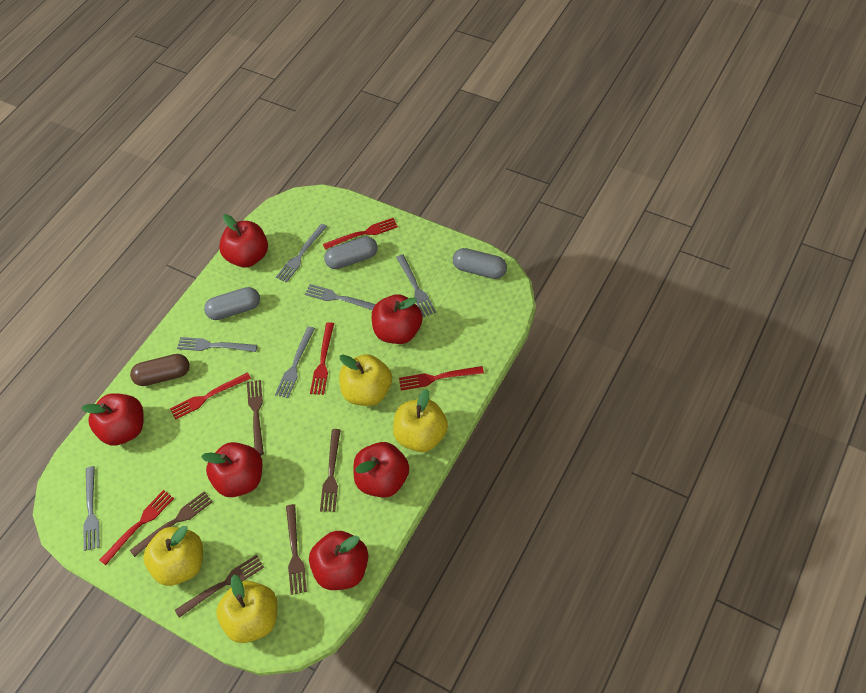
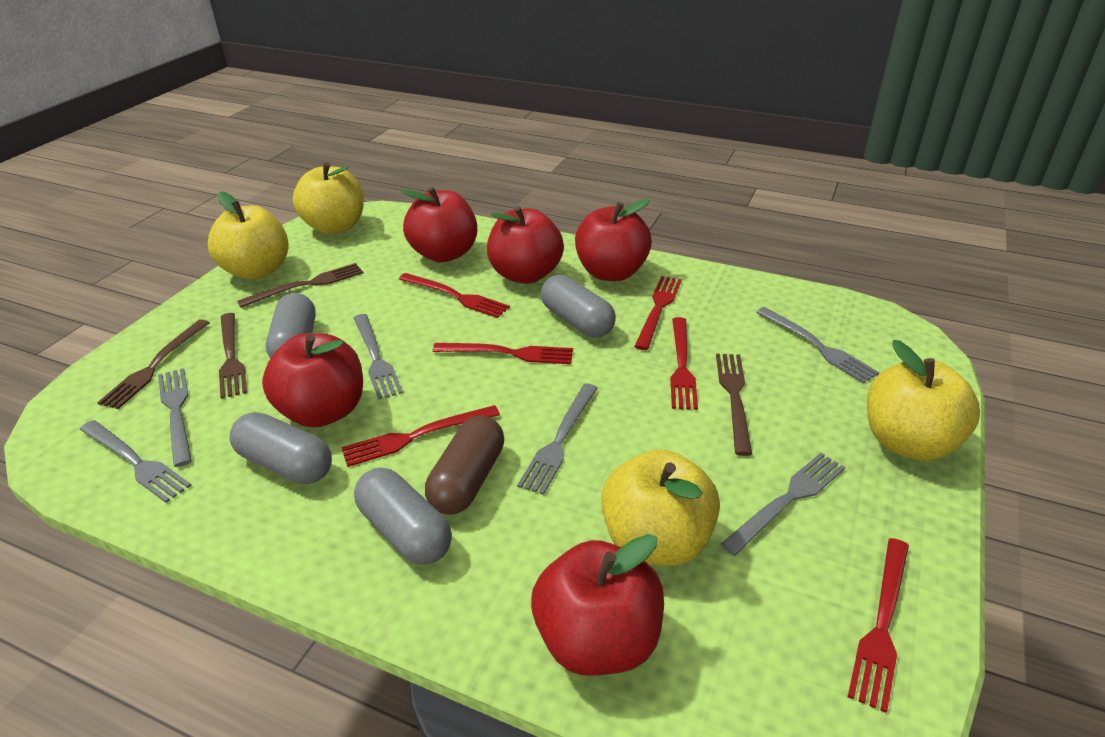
brown fork: [130,491,212,557] [175,555,264,618] [247,380,264,455] [286,504,307,595] [320,429,341,512] = 5 -> [97,319,209,409] [219,313,247,399] [237,263,363,308] [716,354,752,456] = 4
grey capsule: [204,287,260,320] [324,236,378,269] [453,248,507,279] = 3 -> [229,412,332,484] [266,293,316,359] [354,468,452,565] [541,275,616,337] = 4
red apple: [81,393,144,446] [201,442,262,497] [219,214,268,267] [309,531,368,590] [353,442,409,498] [372,294,423,344] = 6 -> [262,333,363,427] [402,187,477,262] [487,206,564,284] [531,534,664,676] [575,199,652,281] = 5
red fork: [100,490,174,566] [170,372,251,420] [310,322,334,395] [323,218,398,250] [399,366,484,390] = 5 -> [341,405,500,467] [399,273,510,318] [433,343,573,364] [634,276,682,350] [670,317,698,410] [848,538,909,713] = 6

